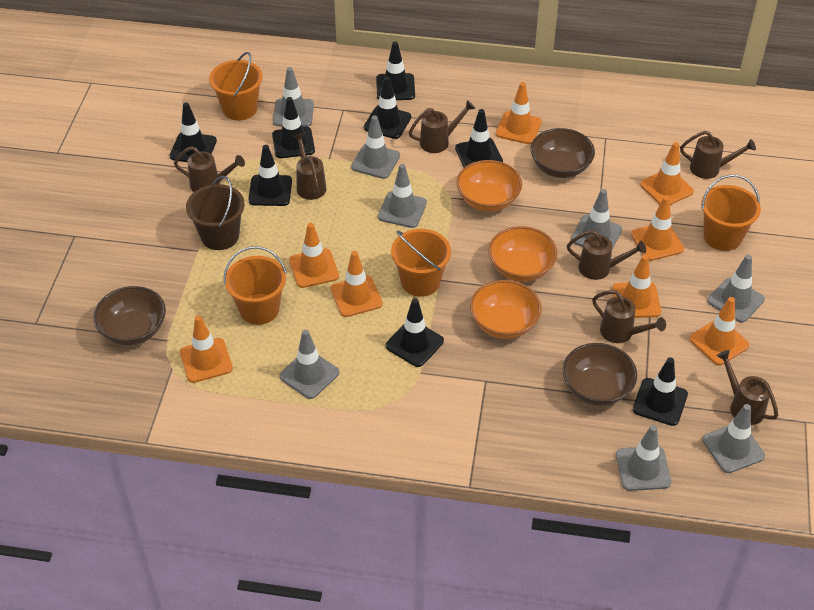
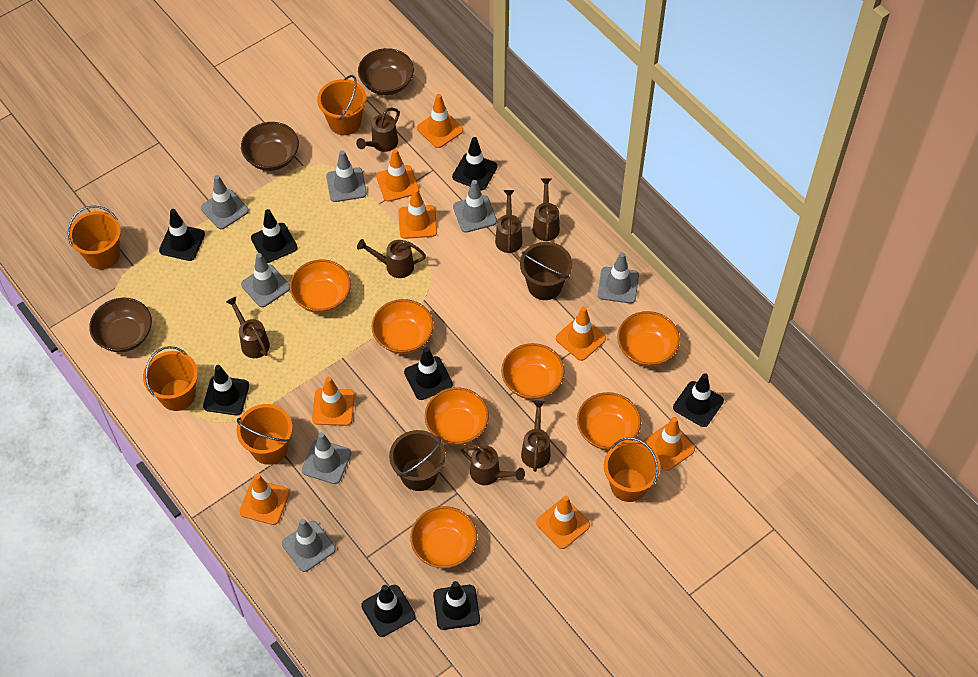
brown bucket: [186,176,245,250] = 1 -> [389,430,446,491] [520,242,572,300] = 2
grey traffic cone: [273,67,314,127] [279,330,339,399] [351,115,400,179] [378,164,427,228] [571,189,622,250] [616,425,671,491] [702,404,765,473] [707,255,765,323] = 8 -> [201,175,249,229] [241,253,290,307] [282,519,336,572] [302,432,351,484] [326,150,367,202] [453,180,497,233] [598,252,639,303] = 7
orange bowl: [457,160,522,212] [470,280,542,339] [489,226,557,282] = 3 -> [290,259,351,313] [372,299,434,354] [410,506,477,568] [425,387,489,445] [501,343,565,400] [577,392,641,450] [617,311,680,367] = 7
orange bucket: [209,52,263,120] [224,246,287,325] [391,229,451,297] [701,175,761,251] = 4 -> [68,205,121,269] [143,346,198,411] [237,404,293,465] [317,75,367,135] [604,437,660,502] = 5

